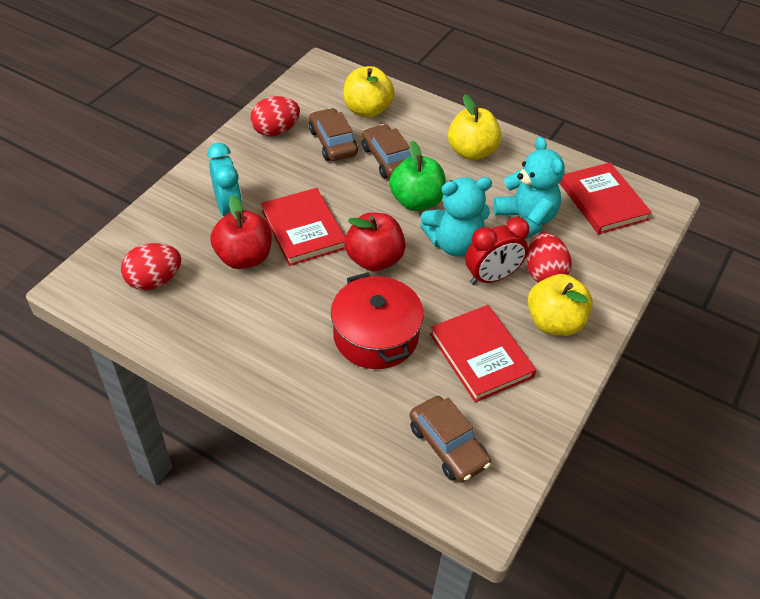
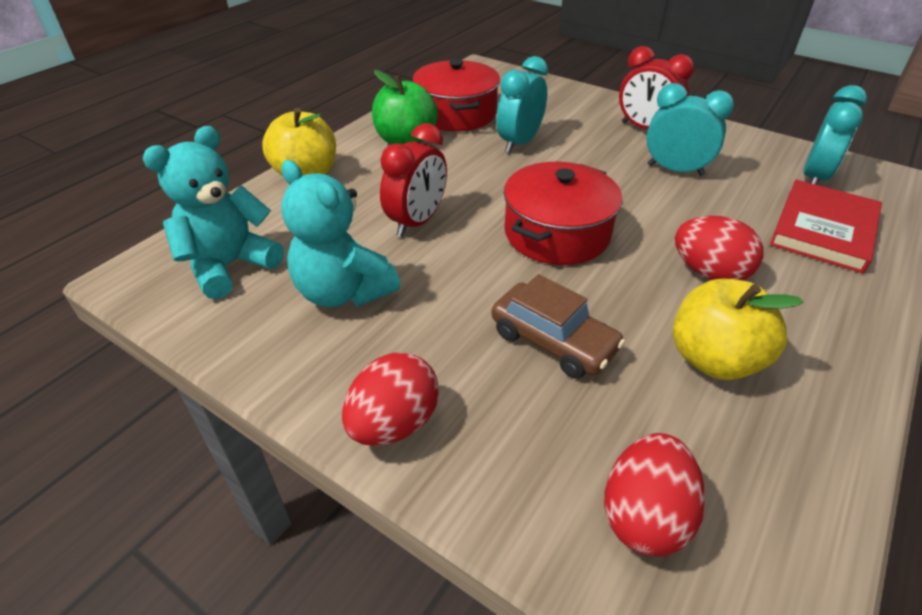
brown car: [309,108,358,161] [362,124,411,178] [410,396,491,482] = 3 -> [491,274,625,379] = 1
red apple: [210,195,272,269] [345,213,406,271] = 2 -> none = 0
red book: [261,188,345,266] [430,305,536,402] [560,162,652,234] = 3 -> [770,180,882,273] = 1
red clock: [465,217,529,285] = 1 -> [380,123,447,237] [619,46,694,129] = 2
red pot: [331,272,424,369] = 1 -> [412,59,500,131] [504,162,622,265] = 2
turquoise clock: [207,143,242,216] = 1 -> [496,56,548,153] [646,83,734,176] [804,85,867,185] = 3
yellow apple: [343,66,395,118] [448,94,502,160] [527,274,593,336] = 3 -> [262,108,336,176] [673,279,803,380] = 2

